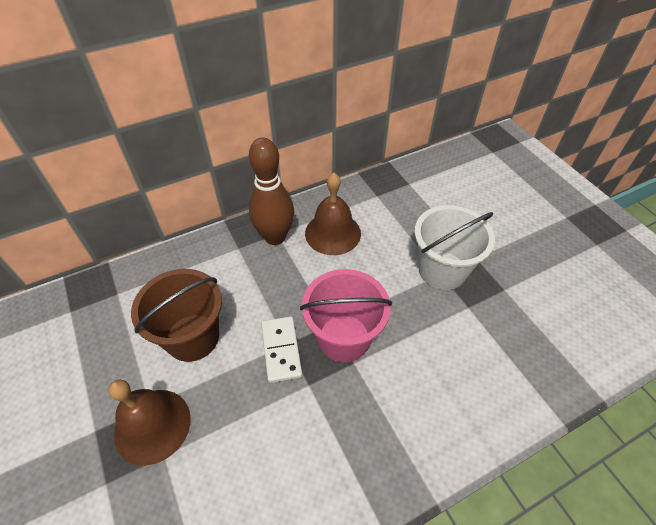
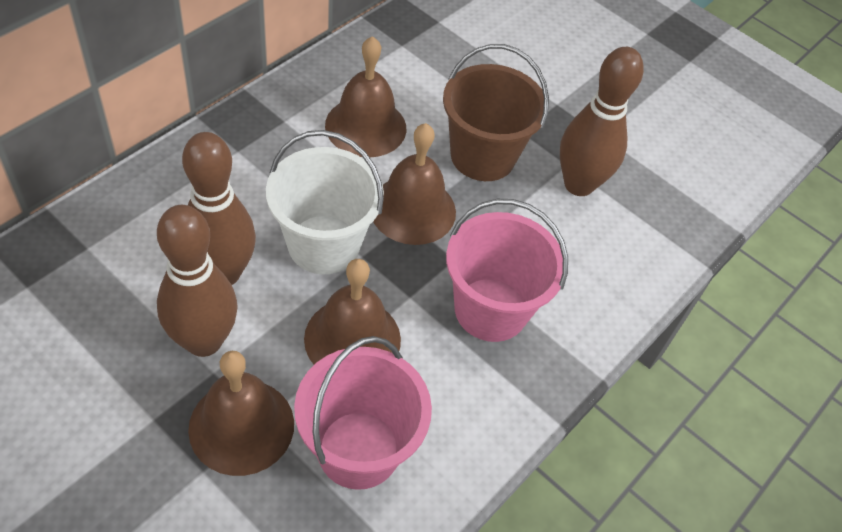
brown bell: [108,379,191,465] [305,173,361,255] = 2 -> [188,351,294,476] [304,259,401,365] [325,36,406,157] [373,123,456,245] = 4
brown bowling pin: [249,138,294,245] = 1 -> [157,205,238,357] [182,132,256,285] [560,47,644,196] = 3
pink bucket: [300,269,392,362] = 1 -> [294,336,432,490] [446,199,568,342] = 2
white domino: [261,316,302,383] = 1 -> none = 0

